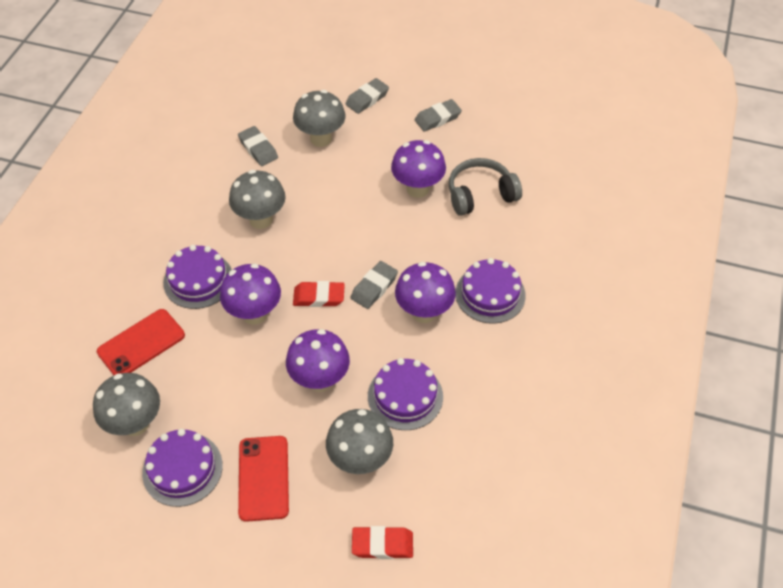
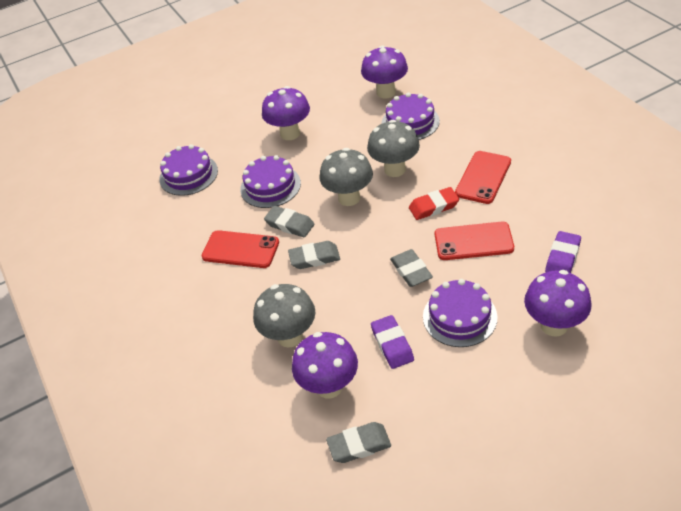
grey headphones: [449,158,522,216] = 1 -> none = 0
grey mushroom: [93,373,160,436] [229,170,286,229] [293,90,346,147] [326,409,393,474] = 4 -> [253,284,315,348] [319,148,373,206] [367,120,420,177] = 3
purple eraser: none = 0 -> [371,315,414,369] [545,231,581,273] = 2
red eraser: [293,281,345,307] [352,526,413,559] = 2 -> [409,187,459,220] = 1
red phone: [97,309,185,375] [238,436,289,522] = 2 -> [202,230,279,268] [435,222,514,260] [455,151,511,204] = 3

